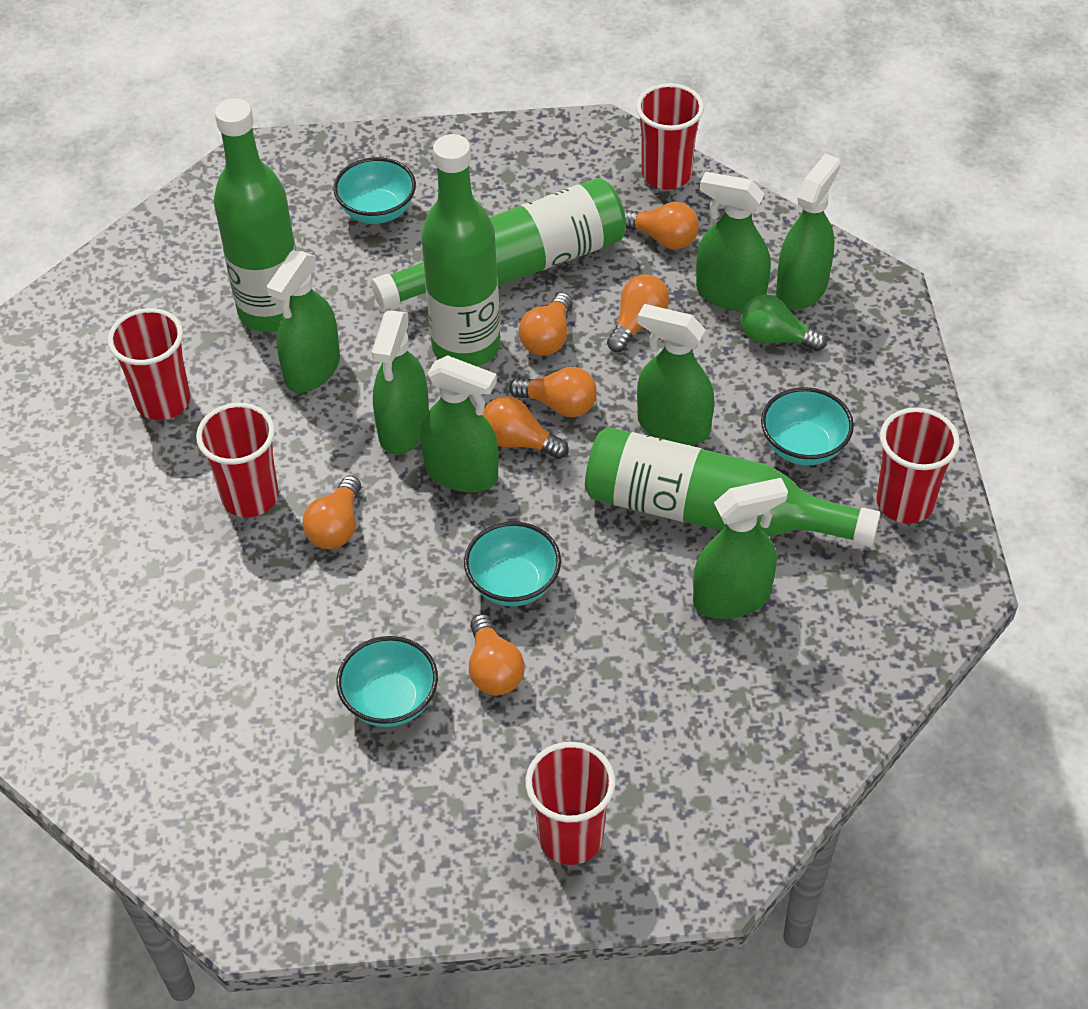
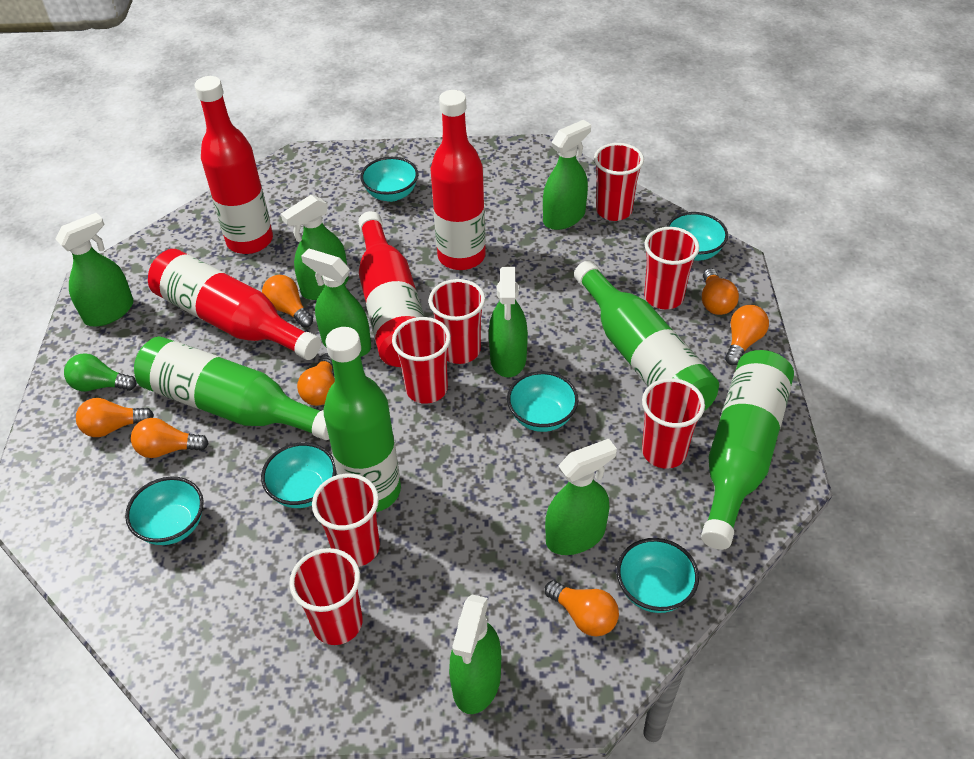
red bottle: none = 0 -> [148,249,321,360] [194,76,273,254] [358,211,425,367] [430,90,486,270] = 4
red cup: [108,308,191,420] [196,403,279,517] [525,742,615,865] [636,83,704,190] [876,407,960,523] = 5 -> [289,548,363,645] [312,473,380,567] [392,317,451,404] [429,279,485,364] [594,143,644,221] [642,378,705,469] [644,227,699,309] = 7
turquoise bowl: [333,157,416,224] [336,636,438,727] [464,521,561,606] [761,387,854,465] = 4 -> [125,477,204,545] [261,442,336,508] [360,157,418,202] [507,371,578,432] [616,538,699,613] [666,212,728,261] = 6

